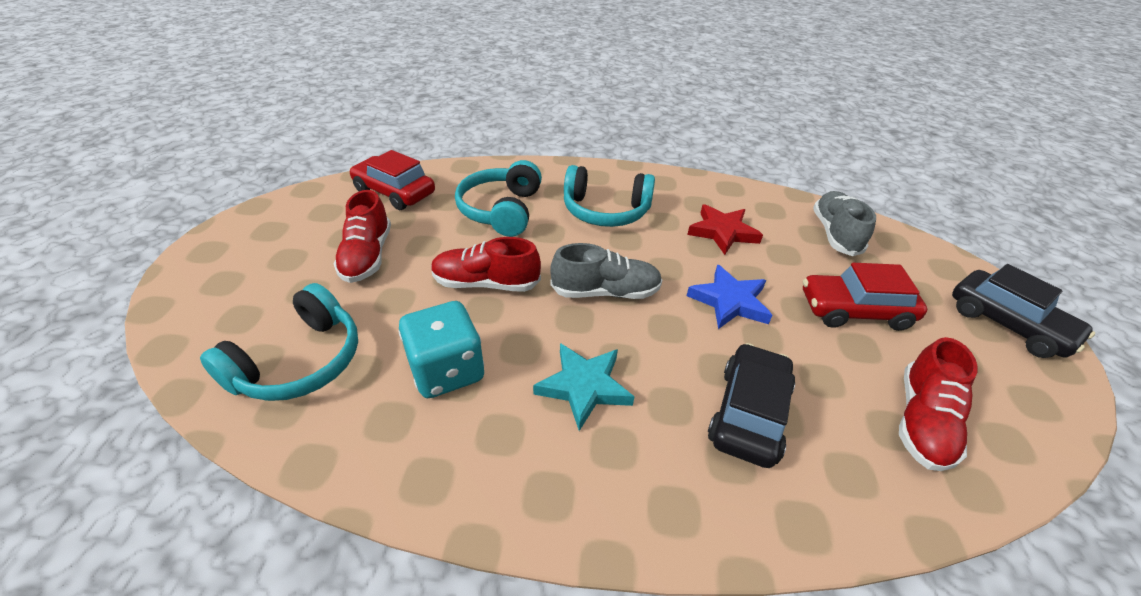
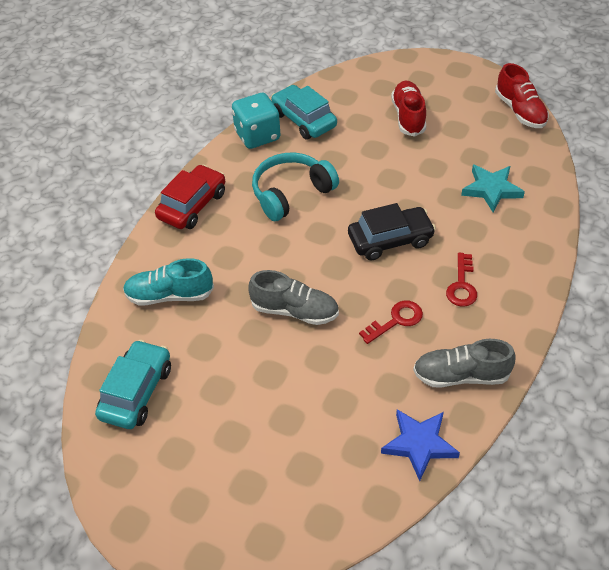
black car: [708,343,795,468] [952,264,1095,358] = 2 -> [348,203,436,260] = 1
red car: [349,150,435,210] [803,263,927,331] = 2 -> [155,164,225,229] = 1
red key: none = 0 -> [359,301,423,344] [446,253,477,307] = 2
red shoe: [334,190,391,283] [431,237,541,292] [899,337,978,471] = 3 -> [391,81,426,137] [495,63,549,128] = 2
red star: [687,204,763,255] = 1 -> none = 0
turquoise car: none = 0 -> [95,340,171,429] [271,85,337,140] = 2
turquoise headphones: [200,283,358,401] [455,160,542,237] [564,165,655,227] = 3 -> [252,153,339,221] = 1
turquoise shoe: none = 0 -> [123,258,214,306] = 1

